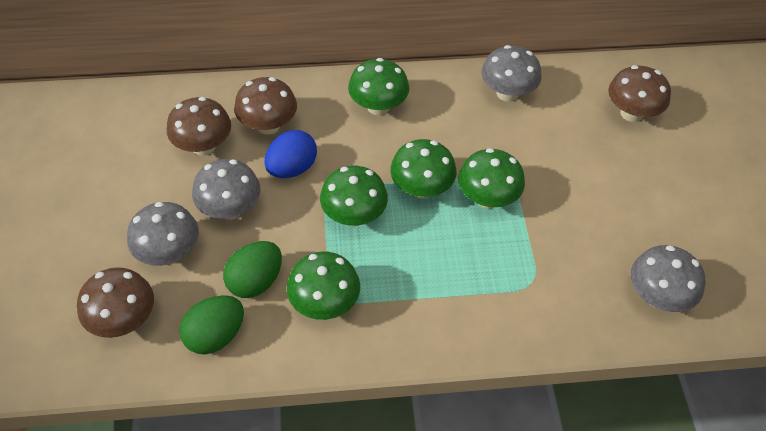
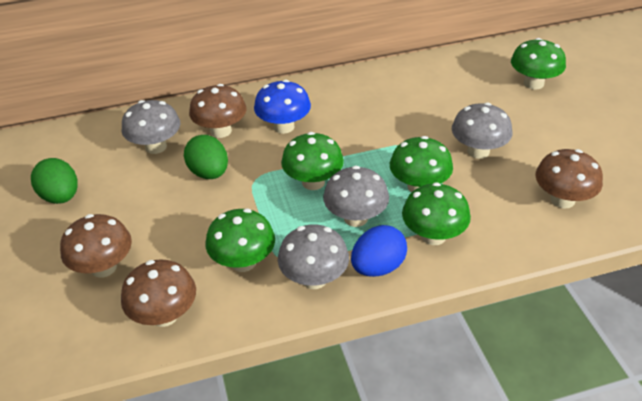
blue mushroom: none = 0 -> [254,80,311,134] = 1

